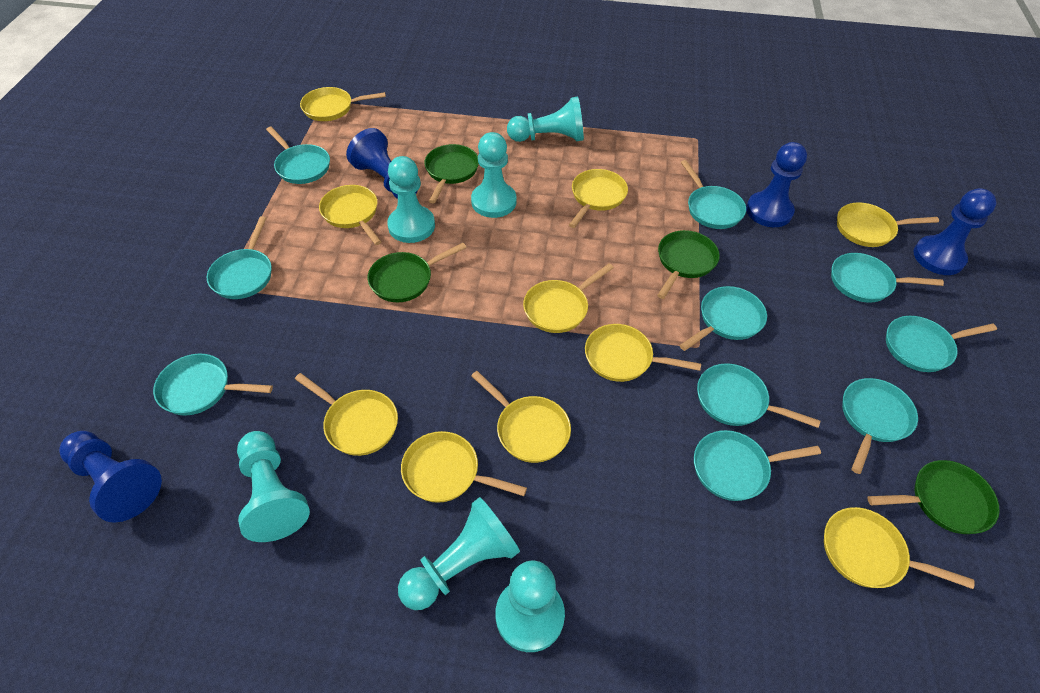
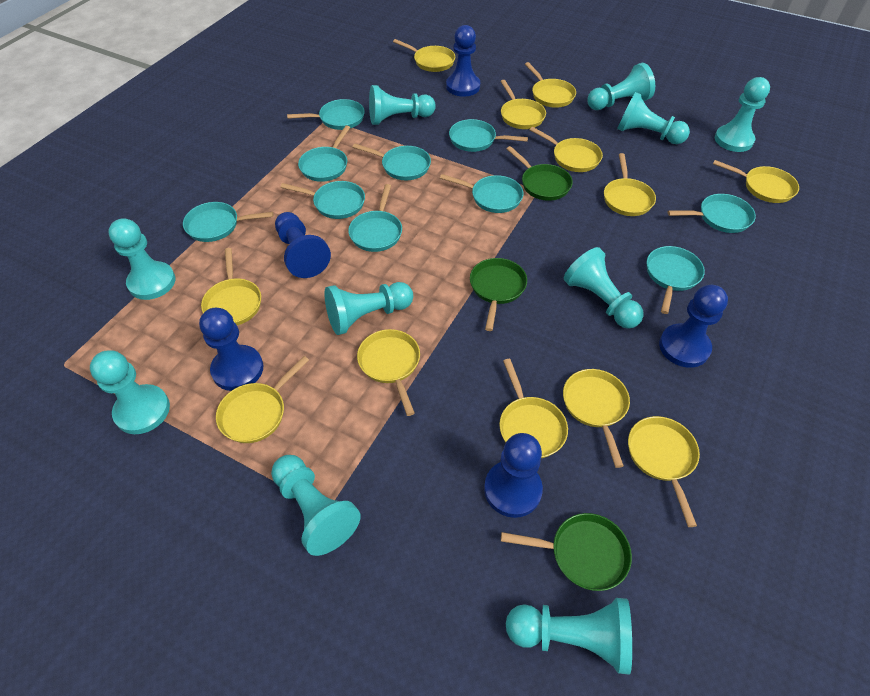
blue pawn: [59,431,162,523] [346,128,418,199] [746,142,807,227] [913,188,996,275] = 4 -> [199,308,263,391] [275,212,331,278] [446,25,480,97] [484,433,543,518] [659,285,728,368] = 5
green pan: [368,243,467,302] [424,144,479,204] [657,230,720,299] [867,460,1000,534] = 4 -> [470,258,527,331] [501,513,632,591] [507,146,573,201] = 3
turquoise pawn: [237,431,310,542] [387,156,435,243] [398,497,520,610] [471,132,517,218] [496,561,565,652] [507,96,584,142] = 6 -> [90,350,170,434] [108,218,175,300] [271,455,361,556] [324,282,413,335] [369,85,436,125] [506,598,632,675] [564,247,644,329] [587,63,655,110] [617,92,690,144] [715,77,770,152] = 10
yellow pan: [295,373,398,456] [300,87,386,121] [319,185,382,245] [401,431,527,503] [471,371,571,463] [523,263,614,333] [569,169,628,228] [585,324,701,382] [824,507,975,589] [837,202,939,247] = 10 -> [201,248,261,325] [216,356,309,443] [357,329,420,416] [393,39,455,72] [499,359,568,458] [500,80,546,129] [525,62,576,108] [530,127,603,172] [563,369,630,468] [604,153,656,216] [628,416,700,527] [713,160,799,203] = 12

